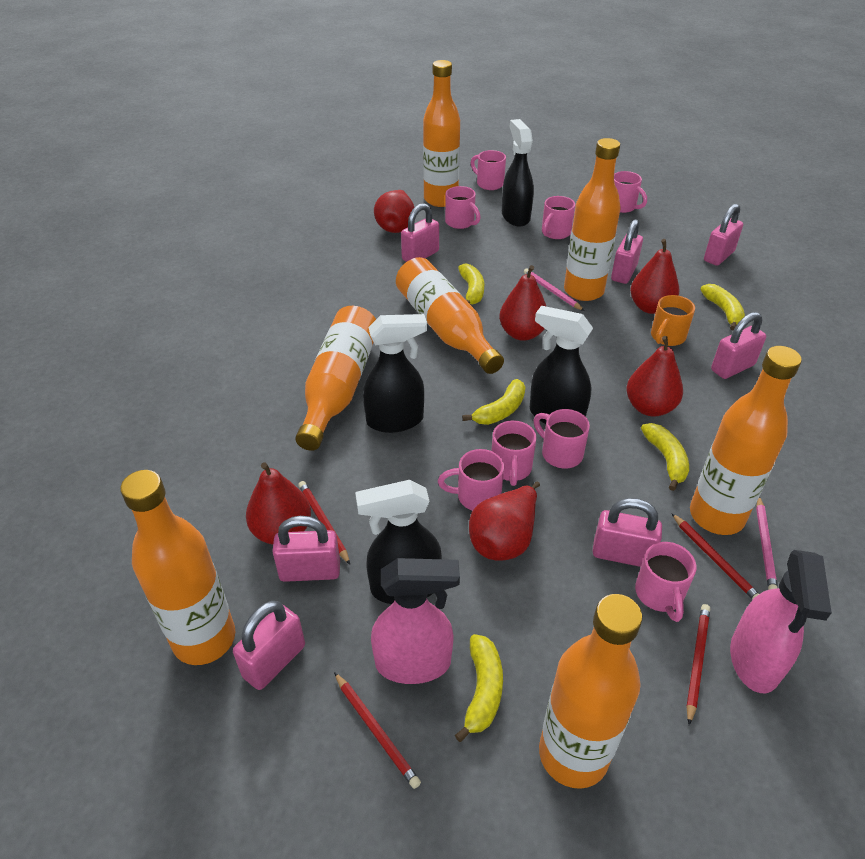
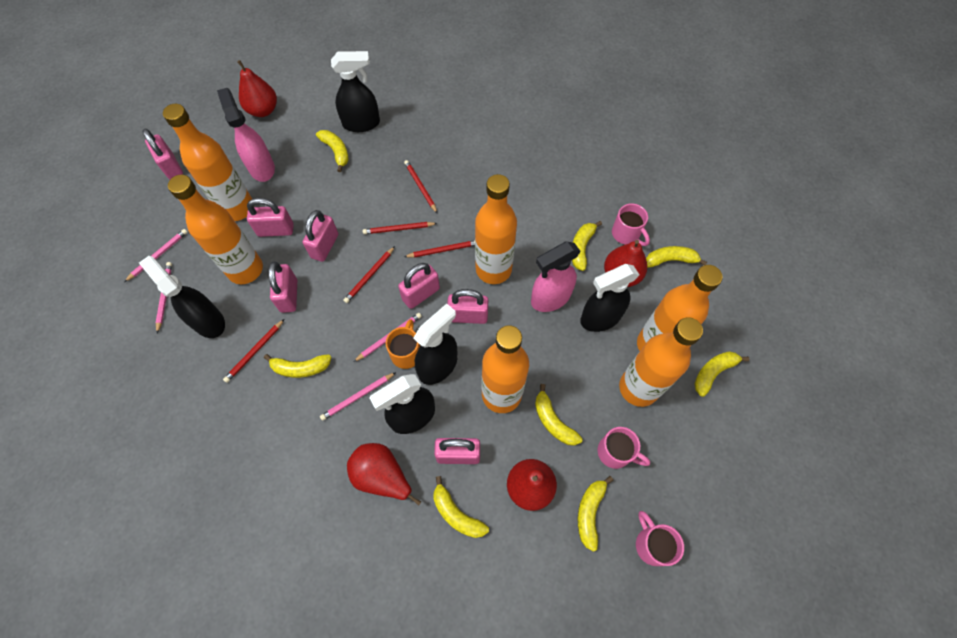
black spray bottle: [355,480,442,604] [363,314,427,433] [502,119,534,227] [530,306,593,424] = 4 -> [139,256,225,338] [331,51,380,132] [369,374,435,434] [413,303,457,385] [580,264,639,332] = 5
orange bottle: [120,470,235,665] [295,306,376,451] [396,257,504,374] [423,60,460,207] [539,594,642,789] [564,138,621,301] [690,346,802,535] = 7 -> [163,104,252,221] [168,175,263,284] [475,174,517,284] [481,325,529,413] [619,317,703,407] [637,265,723,351] = 6
pink mug: [438,449,504,511] [445,186,481,229] [471,150,506,190] [491,420,536,486] [534,409,590,468] [542,196,575,239] [614,171,647,213] [635,542,696,622] = 8 -> [597,427,650,469] [612,203,650,246] [636,511,684,566] = 3
pink pencil: [524,268,585,311] [756,496,778,590] = 2 -> [124,229,188,282] [156,262,172,333] [320,372,396,421] [354,313,422,362] = 4
red pear: [246,462,311,544] [374,190,414,233] [469,482,540,561] [499,265,547,341] [626,336,683,417] [630,239,680,314] = 6 -> [237,60,277,117] [347,443,421,506] [507,459,557,511] [604,240,647,287] = 4
red pencil: [298,481,350,565] [334,672,421,789] [671,513,759,599] [686,604,710,725] = 4 -> [223,319,284,383] [343,246,395,303] [363,222,437,234] [404,160,437,213] [404,240,475,258] = 5
yellow banana: [455,634,503,742] [458,263,485,305] [462,379,526,425] [641,423,689,491] [700,284,745,331] = 5 -> [264,354,331,378] [316,130,349,172] [433,476,489,538] [535,384,583,446] [572,221,602,271] [578,476,613,552] [646,246,707,268] [694,351,749,397] = 8

